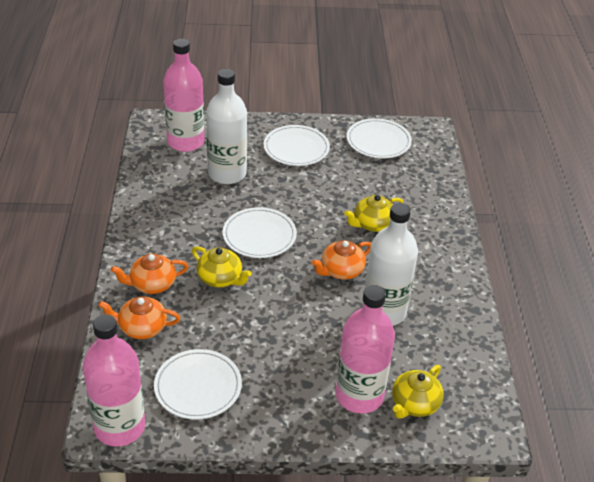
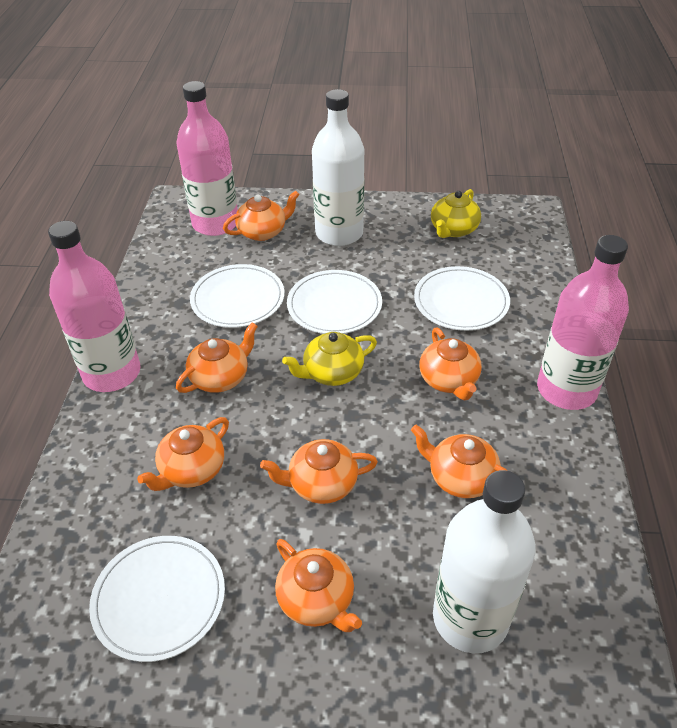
orange teapot: [98,297,180,339] [111,254,189,294] [311,240,371,280] = 3 -> [137,417,229,491] [176,322,258,393] [223,191,300,241] [260,439,378,504] [275,539,362,632] [411,425,508,498] [419,327,482,400] = 7
yellow teapot: [192,246,252,287] [344,195,403,232] [392,365,444,419] = 3 -> [282,332,377,386] [431,189,481,238] = 2

